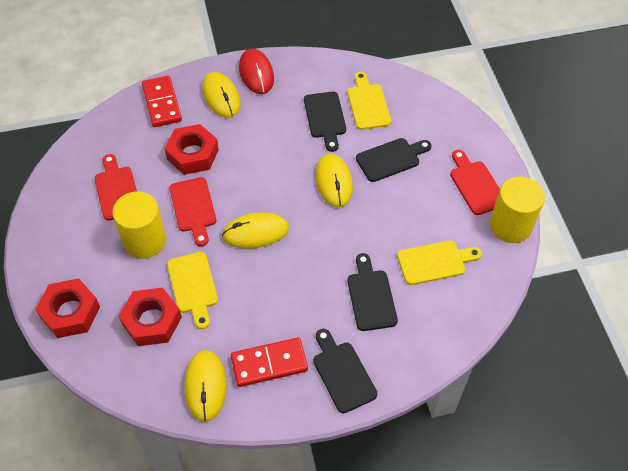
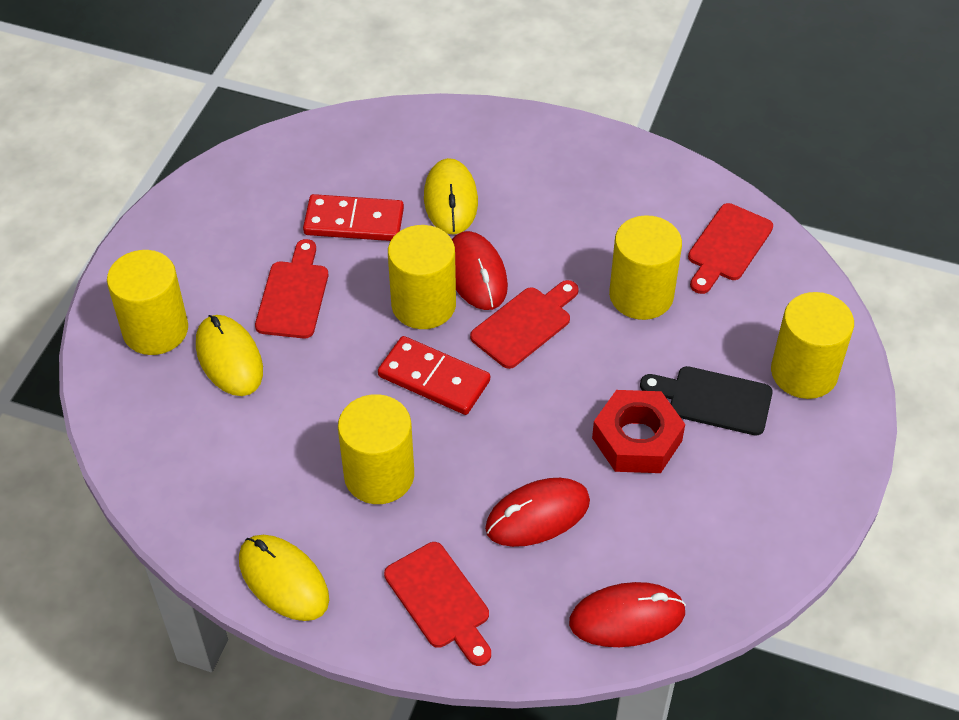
black cutting board: [304,92,346,152] [313,329,378,413] [347,253,398,331] [356,138,431,182] = 4 -> [640,366,773,435] = 1
red cutting board: [94,154,137,221] [169,177,216,246] [450,150,500,215] = 3 -> [255,239,328,339] [384,542,491,666] [470,280,579,369] [688,203,773,294] = 4
red mouse: [239,49,274,94] = 1 -> [452,231,508,310] [485,478,590,547] [569,582,686,647] = 3
red nut: [35,278,100,338] [119,288,182,346] [165,124,219,175] = 3 -> [592,390,685,473] = 1
yellow cutting board: [167,252,218,329] [348,72,391,130] [397,240,482,285] = 3 -> none = 0
yellow cylinder: [112,191,166,259] [490,176,545,243] = 2 -> [107,250,188,355] [338,394,414,504] [388,225,456,329] [609,215,682,320] [771,292,854,399] = 5
yellow mouse: [184,350,227,422] [202,72,241,118] [222,212,289,248] [315,154,353,207] = 4 -> [196,315,263,396] [239,535,329,621] [424,158,478,235] = 3

